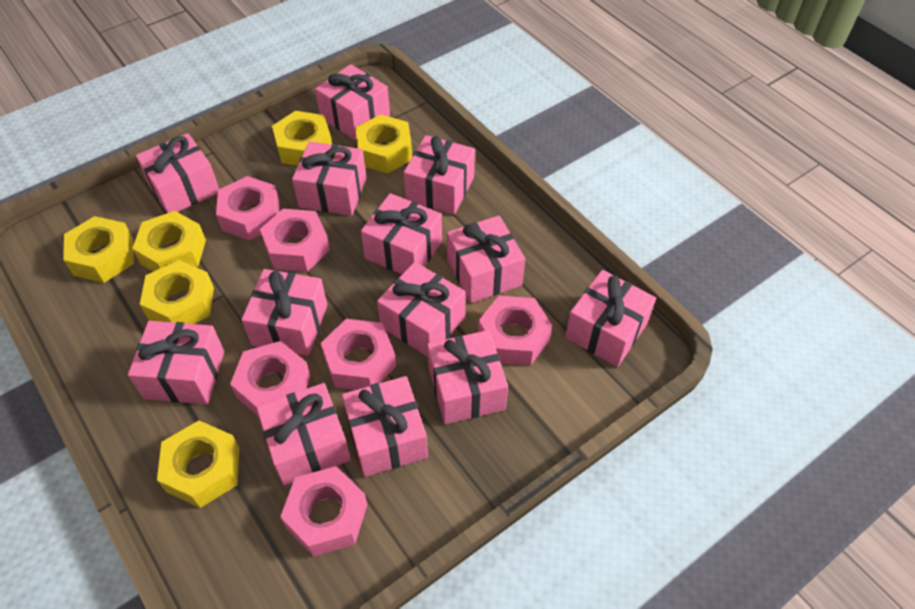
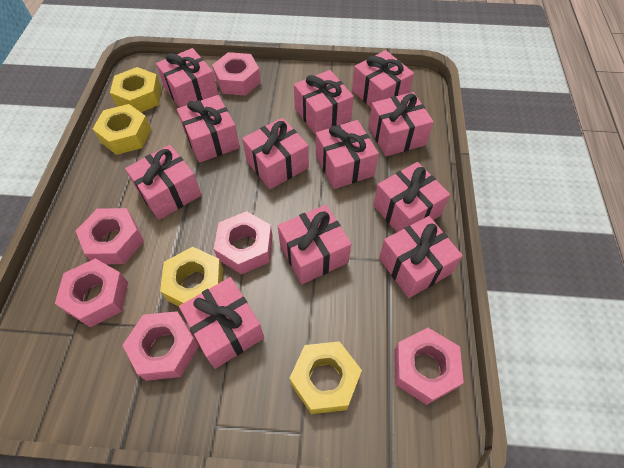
pink gift: [128,321,224,404] [136,133,219,213] [241,269,327,356] [256,383,351,486] [292,141,366,216] [315,64,390,141] [342,376,428,477] [361,193,442,274] [377,262,465,357] [404,135,475,215] [427,330,508,424] [447,216,525,303] [565,270,656,367] = 13 -> [125,145,202,220] [156,48,218,107] [177,95,240,163] [179,277,264,369] [242,118,309,189] [278,205,351,284] [294,70,354,135] [316,120,379,189] [352,50,414,107] [369,92,434,156] [373,162,450,232] [379,216,463,298] = 12
yellow nut: [63,216,134,283] [132,211,206,272] [140,260,214,324] [157,420,240,508] [272,111,332,166] [356,114,412,174] = 6 -> [93,104,151,155] [110,67,162,112] [160,247,223,307] [290,341,362,414] = 4

